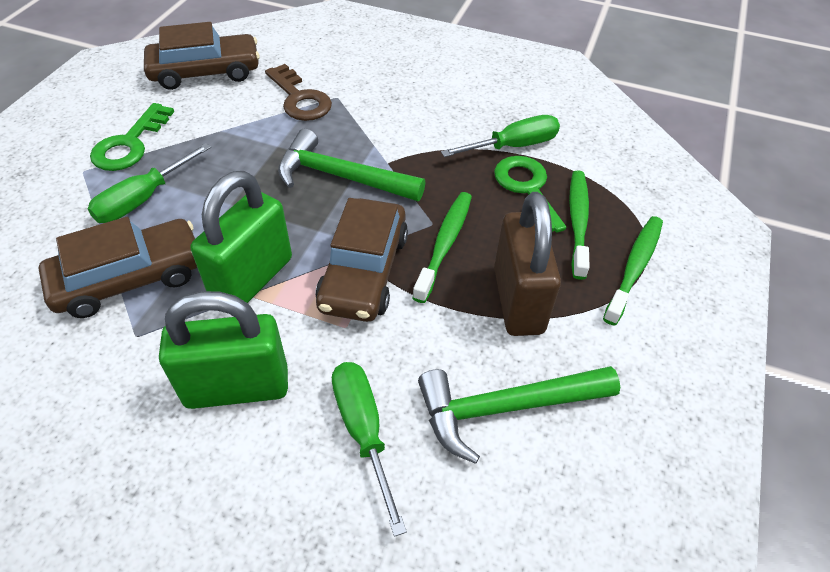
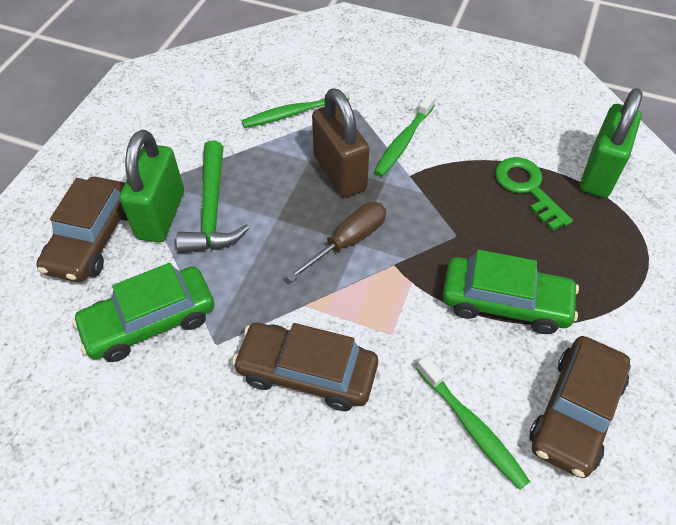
brown key: [265,64,332,121] = 1 -> none = 0
brown screwdriver: none = 0 -> [286,202,386,282] = 1
green car: none = 0 -> [72,263,214,362] [443,250,579,334] = 2
green hammer: [278,128,425,201] [418,366,620,464] = 2 -> [176,140,249,253] = 1
green key: [90,103,174,171] [494,156,566,233] = 2 -> [495,157,573,231] = 1
green screwdriver: [88,143,211,223] [332,362,407,537] [441,115,560,157] = 3 -> none = 0

